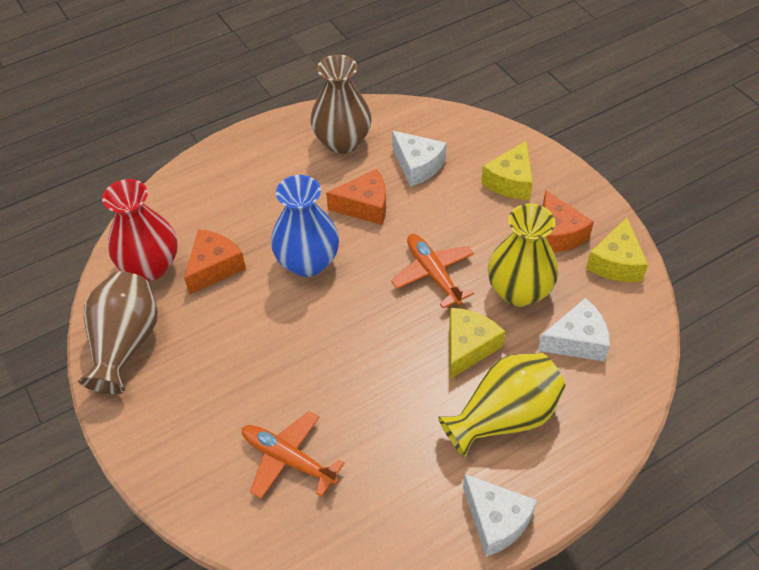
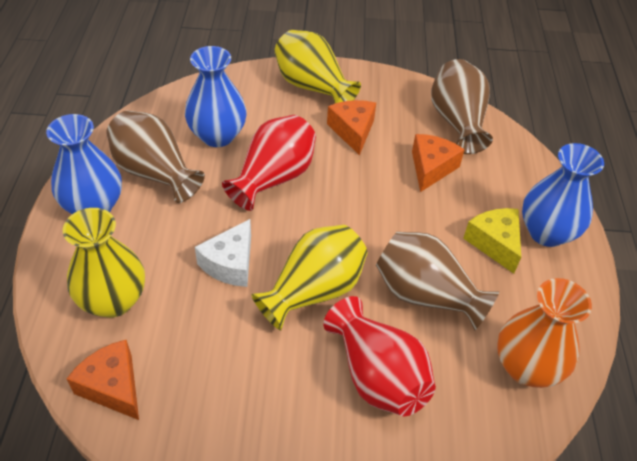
blue vase: [271,175,339,277] = 1 -> [46,114,122,214] [185,46,247,147] [522,143,604,247] = 3
brown vase: [78,272,158,394] [310,55,371,154] = 2 -> [106,111,205,203] [376,232,499,330] [431,59,493,154] = 3
orange plane: [242,411,345,499] [391,234,474,308] = 2 -> none = 0
orange vase: none = 0 -> [497,278,592,388] = 1
red vase: [102,179,178,281] = 1 -> [222,115,316,211] [323,296,436,416] = 2
white cheese: [392,131,447,187] [463,474,537,557] [538,298,610,361] = 3 -> [195,219,251,287] = 1
yellow cheese: [449,308,505,379] [481,141,533,200] [586,217,648,282] = 3 -> [463,208,521,274] = 1
yellow vase: [438,353,566,458] [488,204,558,307] = 2 -> [63,208,145,318] [251,224,367,331] [274,30,361,103] = 3

